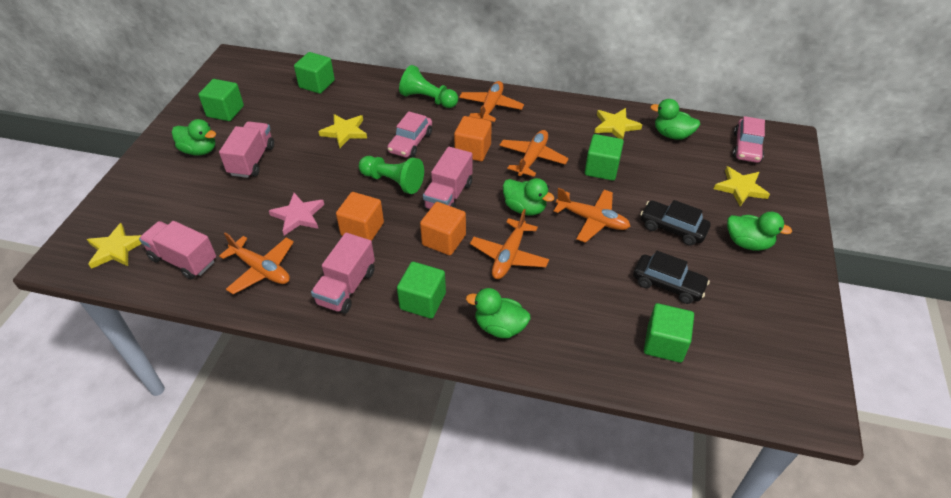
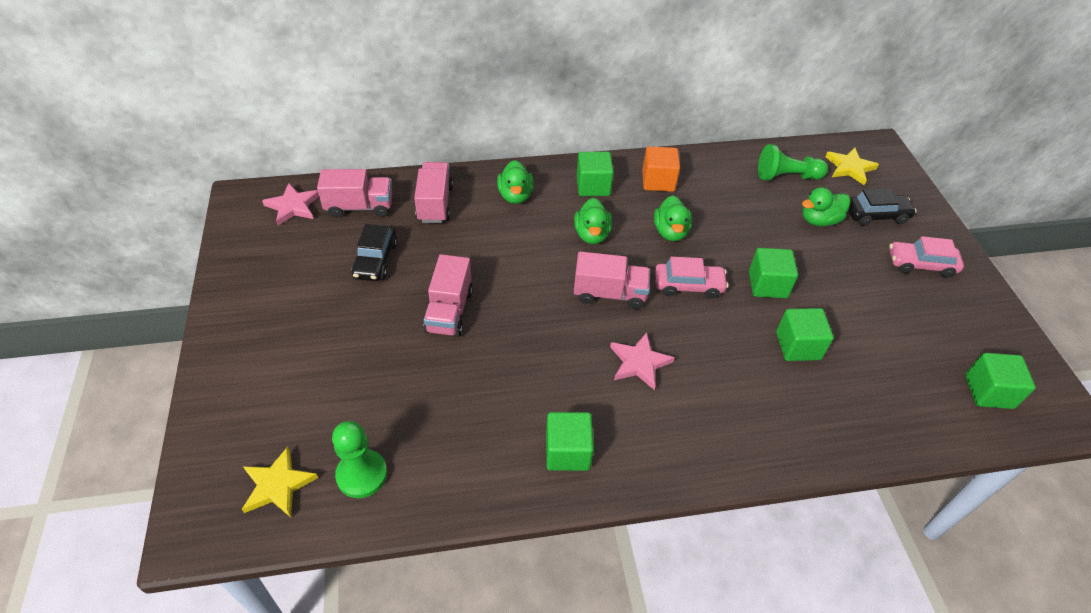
green duck: [172,119,216,155] [466,288,531,338] [503,178,555,215] [650,99,700,140] [727,212,792,251] = 5 -> [497,160,534,204] [574,198,612,244] [654,195,692,241] [802,187,850,226] = 4
orange cube: [336,192,384,241] [420,202,466,255] [454,116,492,161] = 3 -> [642,146,680,192] = 1
orange plane: [219,232,294,294] [459,81,524,122] [470,209,549,279] [499,130,569,177] [554,188,631,243] = 5 -> none = 0
pink star: [269,193,324,236] = 1 -> [262,183,319,225] [610,332,674,390] = 2
yellow star: [87,223,141,269] [318,114,367,148] [595,108,642,139] [714,166,770,207] = 4 -> [242,447,318,517] [825,147,879,185] = 2

